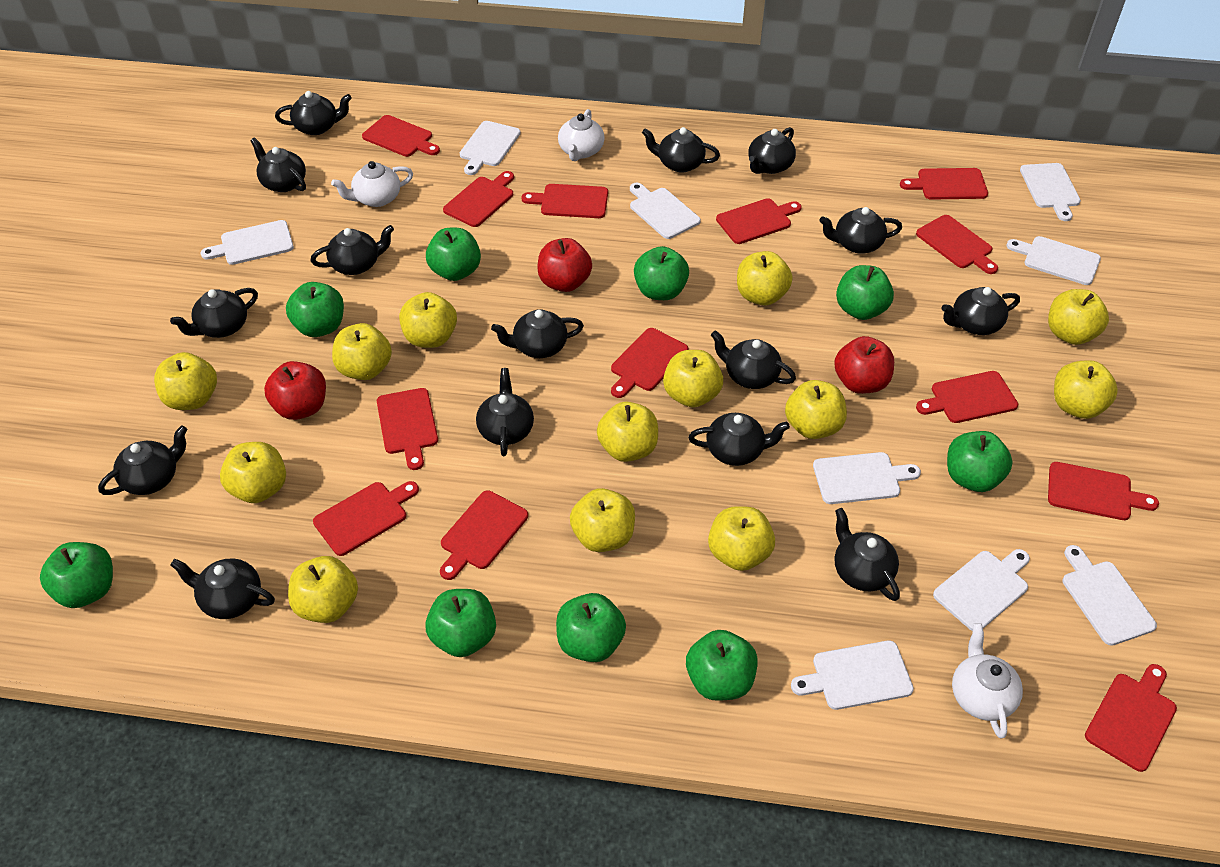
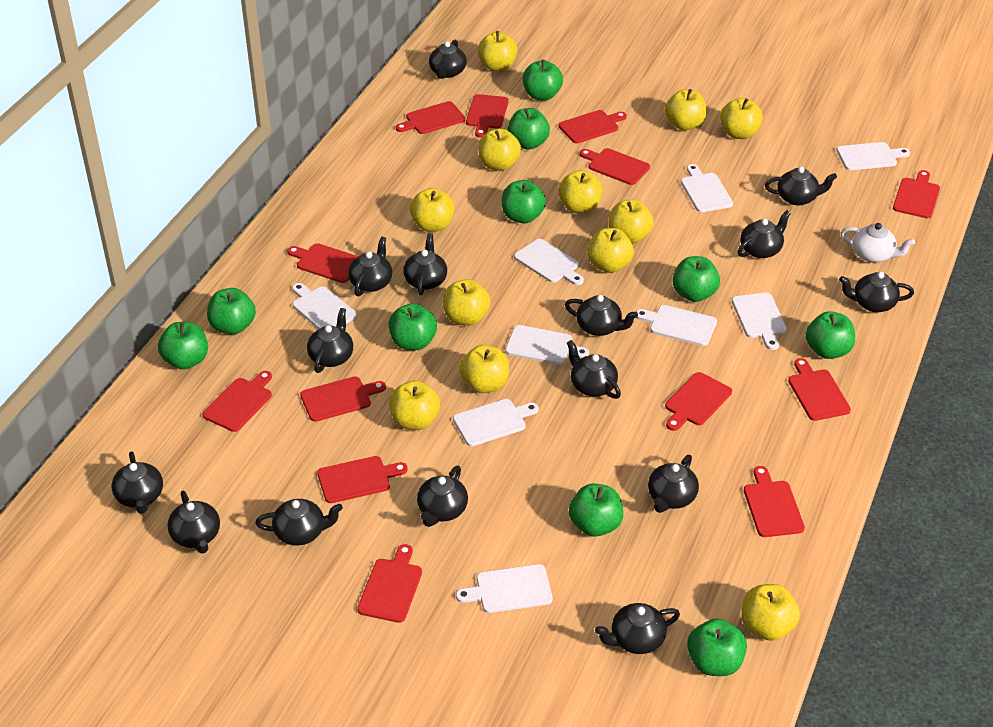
green apple: [40,542,113,608] [286,282,344,337] [425,589,496,657] [426,228,481,281] [556,593,626,662] [634,246,689,300] [686,630,758,701] [836,265,894,320] [947,431,1013,492] = 9 -> [158,322,208,369] [207,288,256,335] [389,303,437,350] [502,180,546,224] [507,108,550,150] [522,60,563,101] [569,484,623,537] [672,256,720,302] [687,618,747,676] [806,311,855,359] = 10
red apple: [264,361,326,420] [537,238,592,292] [834,336,894,394] = 3 -> none = 0
white teapot: [331,161,413,207] [558,109,605,161] [952,623,1023,739] = 3 -> [841,223,915,263] = 1
yellow apple: [154,352,217,410] [220,442,286,503] [288,556,358,623] [332,323,392,380] [399,292,457,348] [570,488,635,552] [597,402,658,462] [663,350,723,407] [708,506,775,571] [737,251,793,305] [785,380,847,439] [1048,289,1109,345] [1054,360,1118,419] = 13 -> [389,380,440,430] [410,188,455,232] [443,279,491,326] [459,345,509,393] [478,31,518,71] [478,129,521,171] [558,170,603,213] [587,228,634,273] [608,200,654,244] [665,89,707,130] [720,98,763,139] [741,584,800,641] = 12

